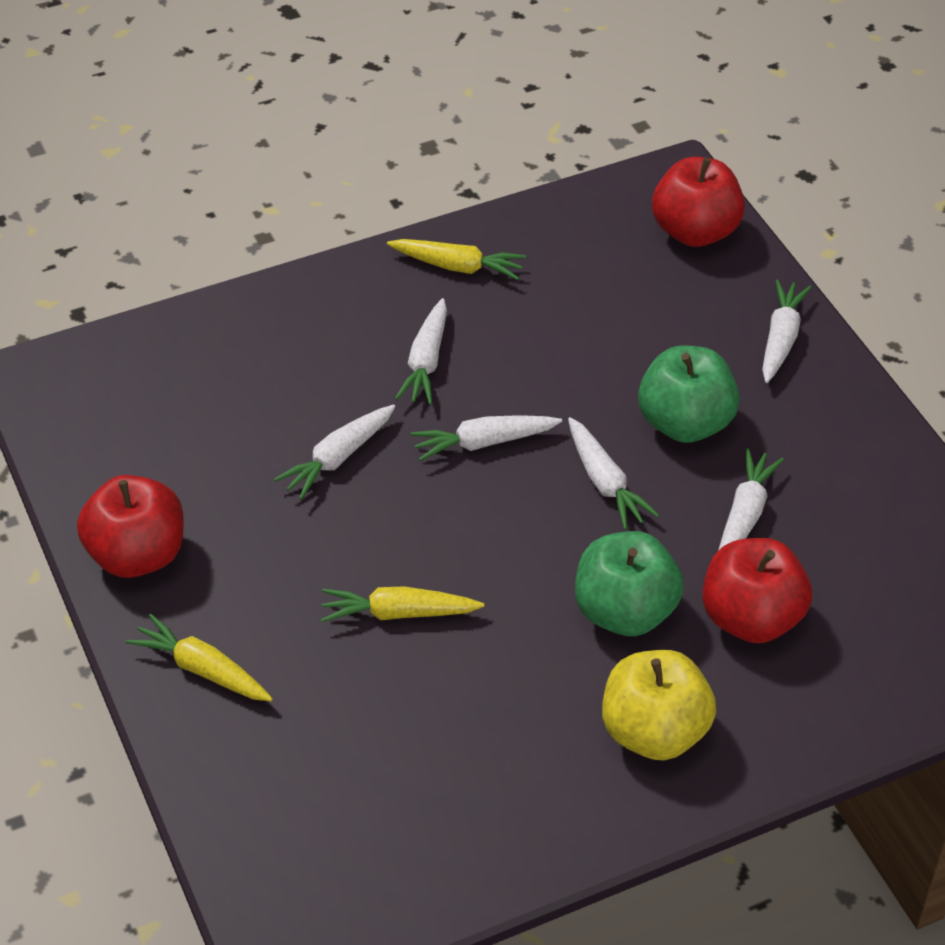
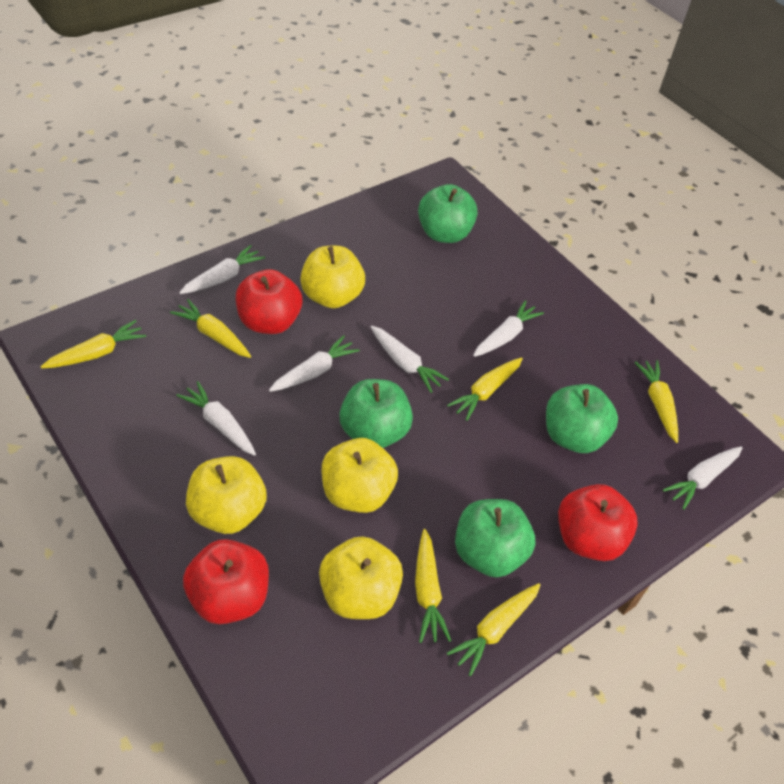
green apple: [575,531,684,636] [638,345,740,443] = 2 -> [339,379,413,448] [418,184,478,243] [455,499,535,577] [546,384,618,453] = 4
yellow apple: [602,650,716,760] = 1 -> [186,456,267,534] [300,246,365,308] [319,536,403,619] [321,438,398,513] = 4
yellow carrot: [126,614,273,701] [321,587,484,622] [387,239,526,280] = 3 -> [41,320,146,369] [170,299,251,358] [415,529,451,643] [447,358,523,421] [447,583,541,676] [634,360,678,443] = 6

